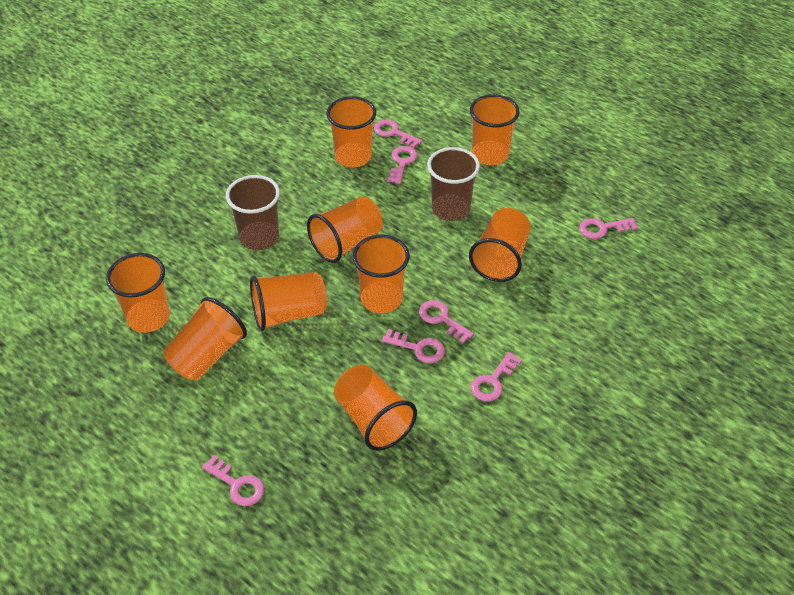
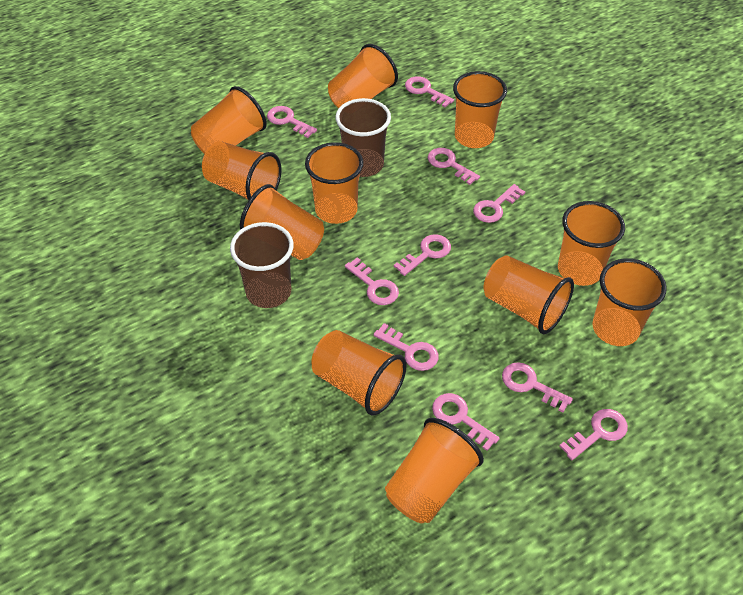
orange cup: [106,253,170,333] [164,297,247,380] [250,272,327,331] [307,196,383,263] [326,96,376,168] [334,365,417,451] [352,235,410,313] [469,208,531,282] [470,94,520,165] = 9 -> [191,86,267,154] [202,141,282,200] [240,184,324,260] [305,142,363,224] [311,330,407,415] [328,44,398,108] [385,418,484,523] [453,71,507,148] [483,255,574,334] [558,201,625,286] [592,258,667,346] = 11
pink key: [202,455,264,506] [374,120,422,148] [382,329,445,363] [387,146,418,184] [419,300,474,343] [471,352,522,402] [579,218,638,239] = 7 -> [267,106,317,138] [345,257,399,305] [373,323,439,371] [394,234,451,276] [405,76,454,108] [428,148,480,185] [432,393,500,451] [473,184,525,223] [502,362,573,413] [559,409,628,460] = 10

